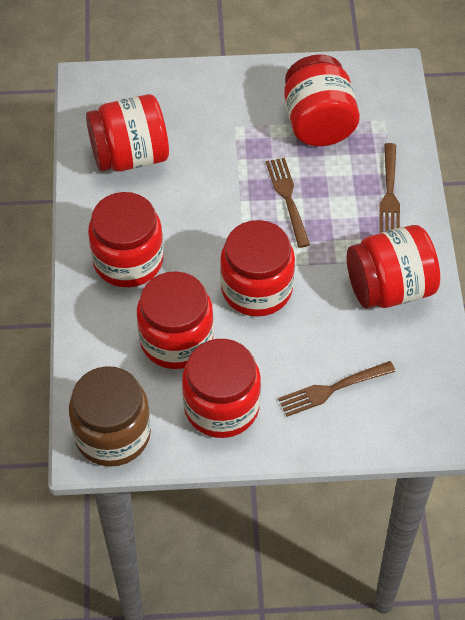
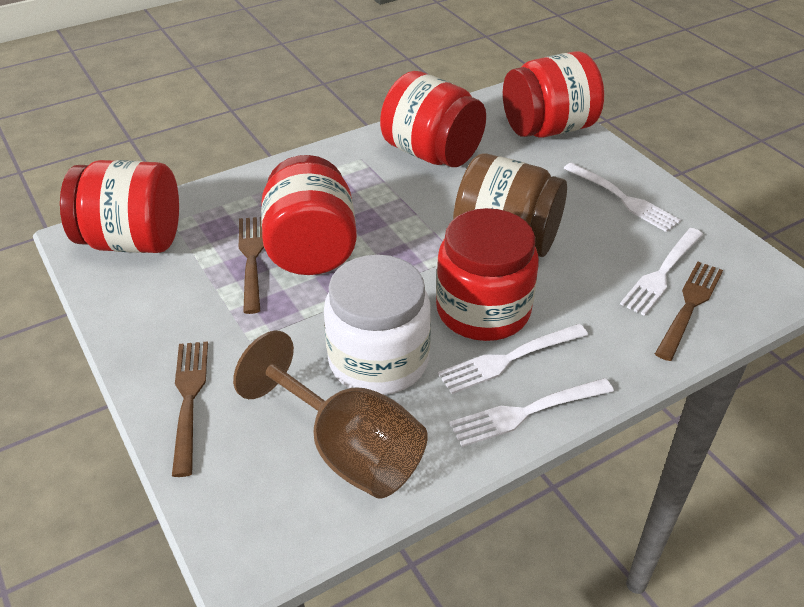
brown goblet: none = 0 -> [233,331,428,499] = 1
red jar: [86,94,169,172] [88,192,164,287] [137,271,214,369] [182,339,261,438] [220,220,295,317] [284,54,360,146] [347,225,440,308] = 7 -> [60,160,179,253] [261,155,357,275] [380,71,486,167] [436,208,539,341] [503,51,604,138] = 5
white fork: none = 0 -> [438,324,588,394] [449,378,614,447] [563,162,681,232] [620,228,703,316] = 4
white jar: none = 0 -> [324,254,431,395] = 1

